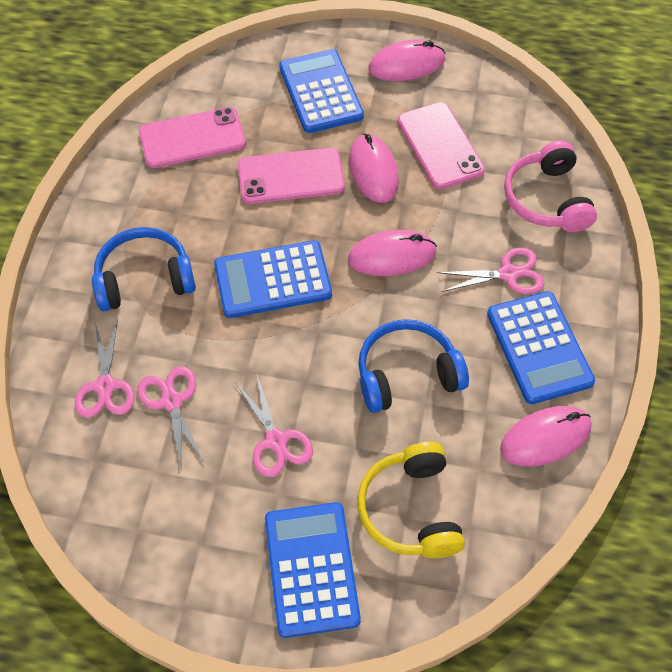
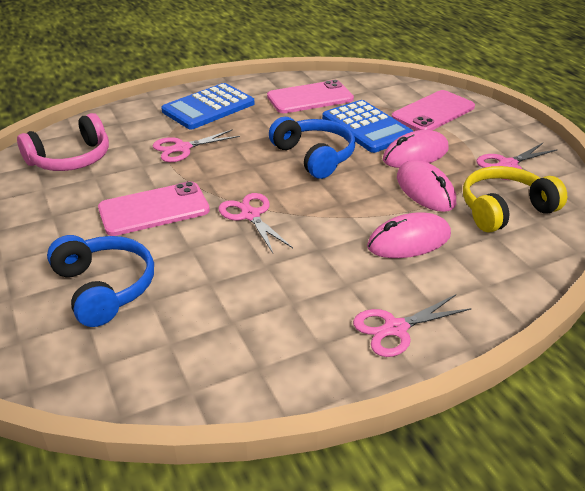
blue calculator: [214,240,332,318] [265,502,361,638] [279,49,364,133] [487,291,595,404] = 4 -> [161,83,254,129] [322,100,413,153] = 2
pink mouse: [348,230,437,276] [349,134,399,203] [368,40,446,81] [500,406,592,467] = 4 -> [367,212,451,258] [383,130,449,168] [397,160,456,212] = 3

